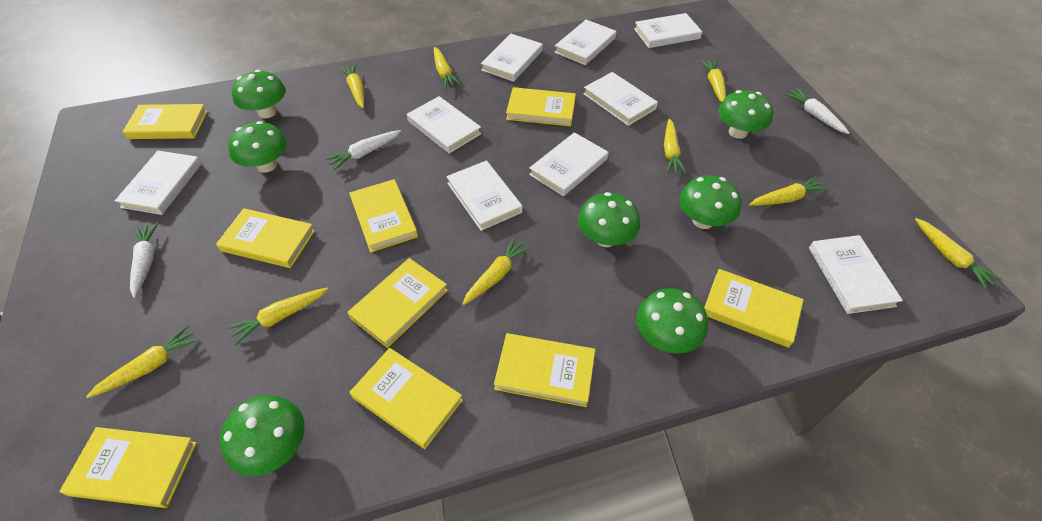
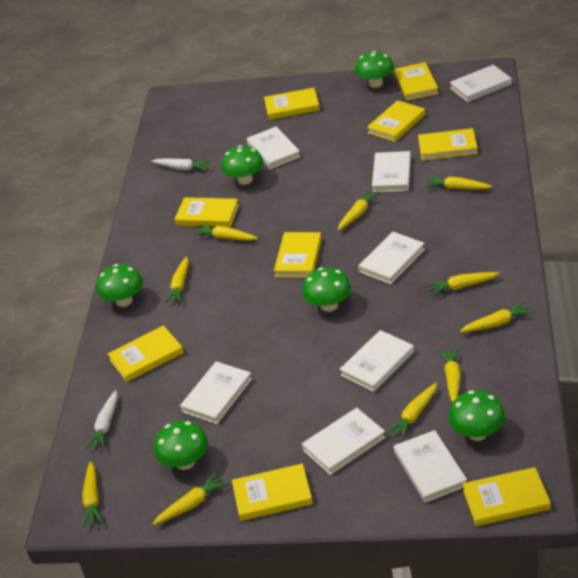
green mushroom: [220,395,305,476] [228,121,287,173] [232,70,286,118] [578,192,640,247] [637,288,708,354] [679,175,741,229] [718,90,773,139] = 7 -> [96,264,143,307] [154,421,208,470] [221,145,264,185] [302,267,351,312] [355,51,394,88] [449,390,505,441] = 6
white book: [115,151,202,215] [407,96,482,154] [446,160,523,231] [481,34,543,82] [529,132,608,196] [554,20,616,65] [584,72,658,126] [634,13,702,48] [809,235,903,314] = 9 -> [180,361,252,424] [247,127,301,169] [302,408,386,475] [340,330,414,392] [358,232,425,284] [372,151,411,192] [394,430,467,503] [449,65,512,102] = 8
white carrot: [130,222,159,298] [326,130,401,170] [785,88,849,134] = 3 -> [86,390,118,449] [151,158,211,170] = 2
yellow carrot: [86,325,199,398] [227,288,328,345] [339,64,364,108] [434,47,462,89] [462,238,531,305] [664,119,686,174] [700,60,726,102] [749,176,829,206] [915,218,1001,289] = 9 -> [82,461,103,527] [153,473,227,525] [165,256,189,303] [193,224,258,241] [338,190,380,230] [386,383,437,440] [425,176,492,189] [426,272,500,295] [439,347,461,402] [460,301,533,333] = 10

